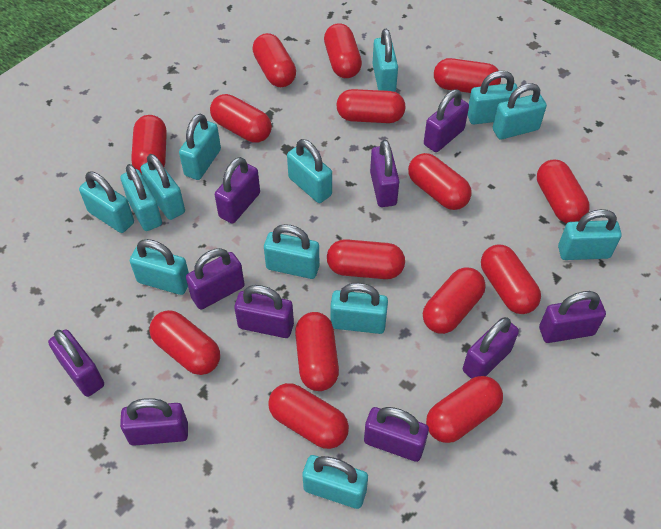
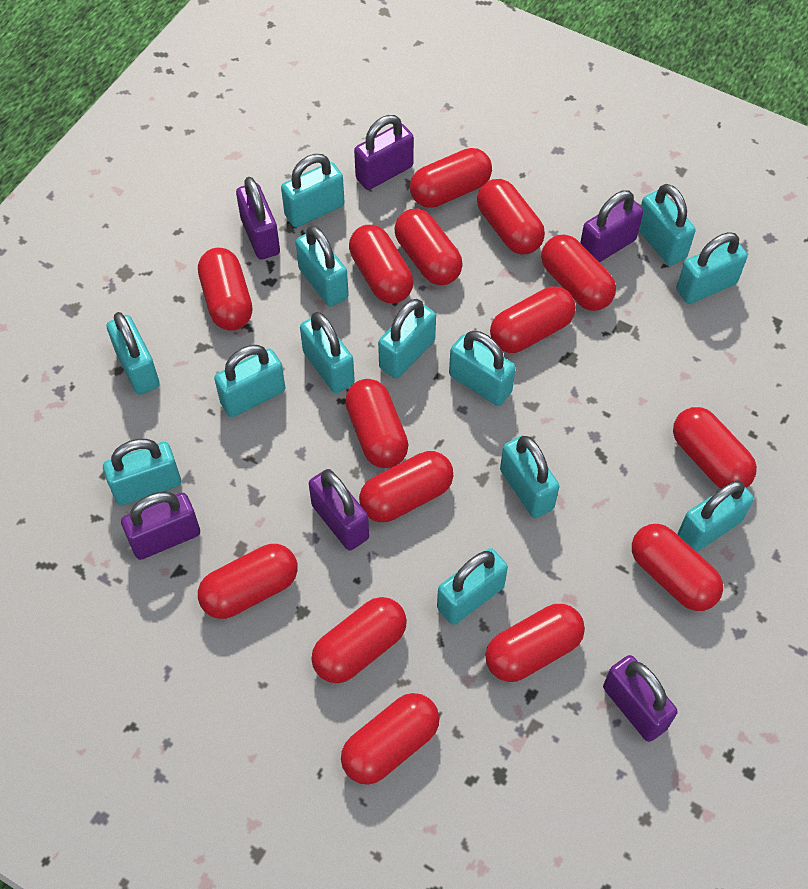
purple padlock: [48,330,104,397] [120,398,188,446] [186,248,245,310] [215,157,260,224] [234,285,294,338] [364,407,429,462] [370,139,399,207] [424,89,469,152] [463,317,519,379] [539,291,606,343] = 10 -> [121,492,200,560] [236,177,280,260] [309,469,369,551] [354,115,414,190] [580,190,643,263] [603,655,678,742] = 6

